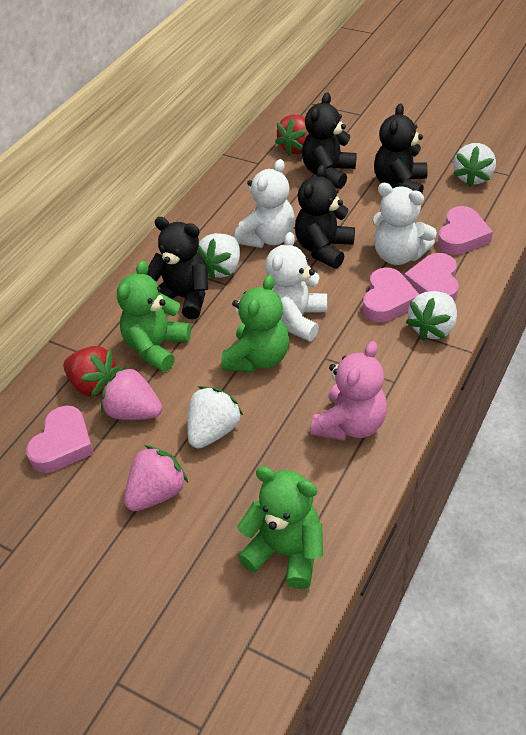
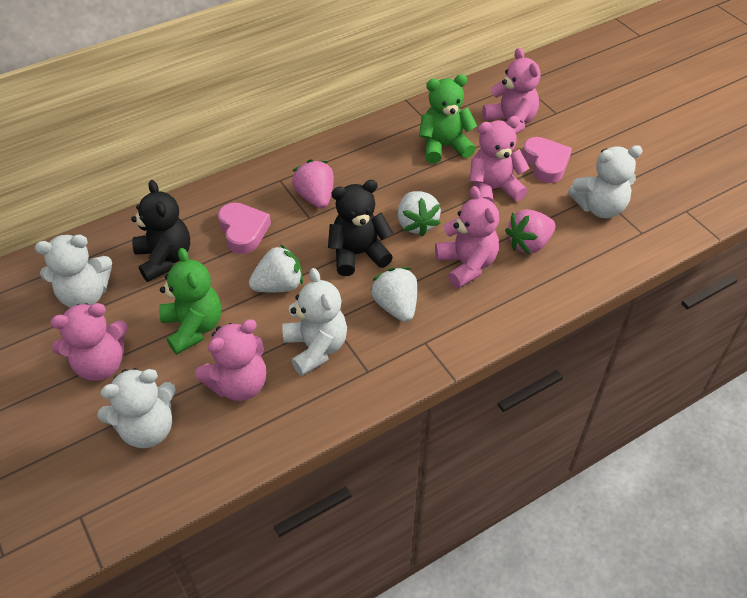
black teddy bear: [146,217,208,319] [295,165,355,269] [302,93,357,189] [374,104,428,193] = 4 -> [131,180,190,282] [328,180,393,276] = 2
green teddy bear: [117,260,191,372] [221,275,289,373] [237,466,323,589] = 3 -> [159,248,221,354] [419,74,477,164] = 2
pink heart: [26,406,94,473] [363,268,419,322] [404,253,459,302] [438,206,493,255] = 4 -> [218,203,271,254] [522,137,572,183] = 2
pink teddy bear: [311,341,387,441] = 1 -> [50,303,128,381] [195,319,266,401] [435,186,499,289] [470,116,529,203] [482,48,540,134] = 5
red strawberry: [63,346,120,398] [275,115,309,156] = 2 -> none = 0
white strawberry: [187,386,243,449] [197,233,240,280] [406,291,457,341] [453,143,496,187] = 4 -> [249,244,303,293] [370,267,417,322] [398,191,441,237] = 3
white teddy bear: [234,159,295,248] [265,232,327,341] [372,183,437,265] = 3 -> [35,235,112,308] [97,368,176,448] [282,268,347,376] [568,145,643,218] = 4

